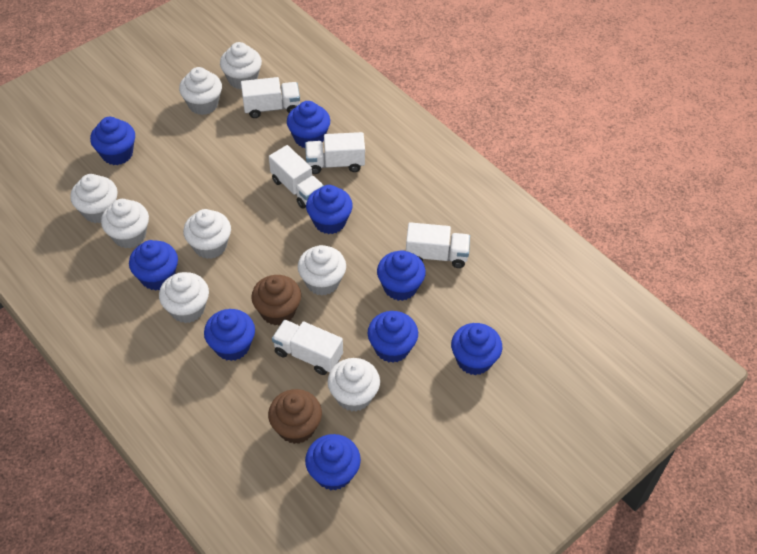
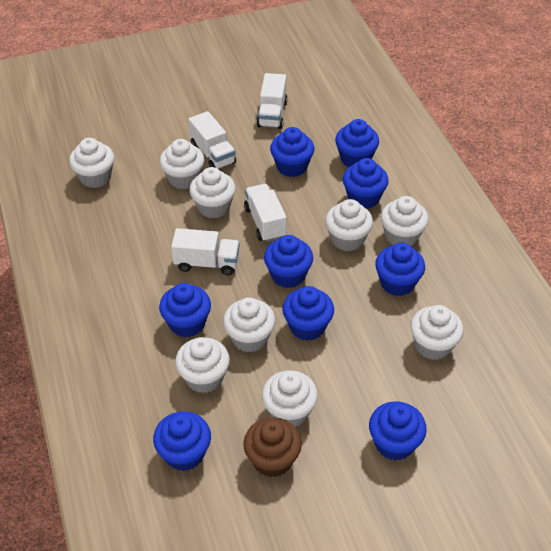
brown cupcake: [251,275,301,326] [268,389,322,444] = 2 -> [243,417,302,477] = 1
white cupcake: [70,174,118,223] [101,199,149,249] [159,272,209,323] [179,67,222,115] [183,209,231,259] [220,42,262,89] [298,245,346,296] [328,358,380,412] = 8 -> [69,138,114,188] [160,139,204,189] [175,337,230,393] [189,167,236,219] [223,297,275,353] [262,370,318,427] [325,199,373,252] [381,196,428,246] [410,305,463,360] = 9
white truck: [241,77,300,118] [269,145,324,209] [272,320,343,375] [305,132,365,174] [406,222,470,268] = 5 -> [171,228,240,275] [188,111,236,169] [244,184,287,242] [257,73,288,129] = 4

